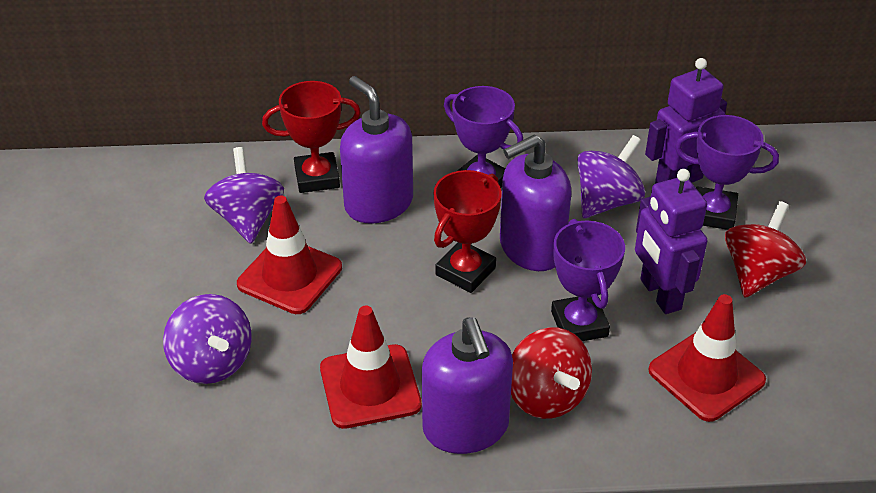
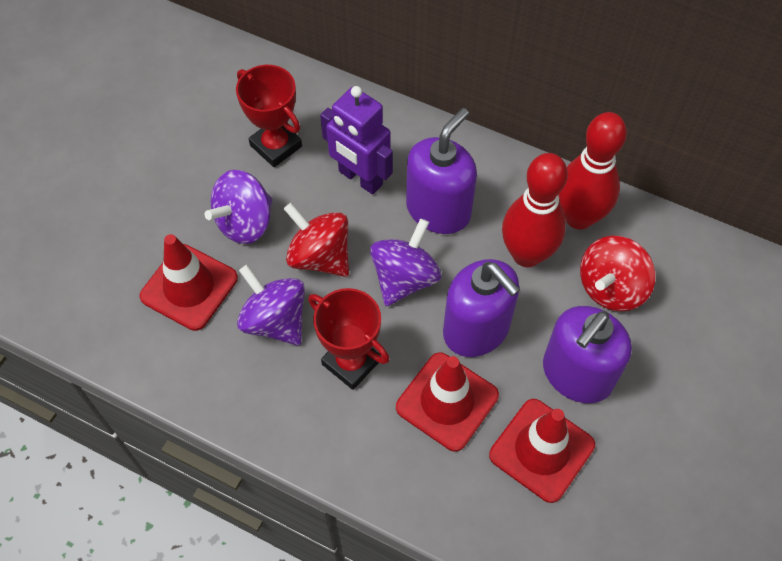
purple robot: [635,169,708,314] [645,58,727,184] = 2 -> [320,86,393,194] = 1
purple trophy: [444,86,523,188] [551,219,625,341] [675,115,779,230] = 3 -> none = 0
red bowling pin: none = 0 -> [502,153,568,267] [558,112,627,230] = 2

